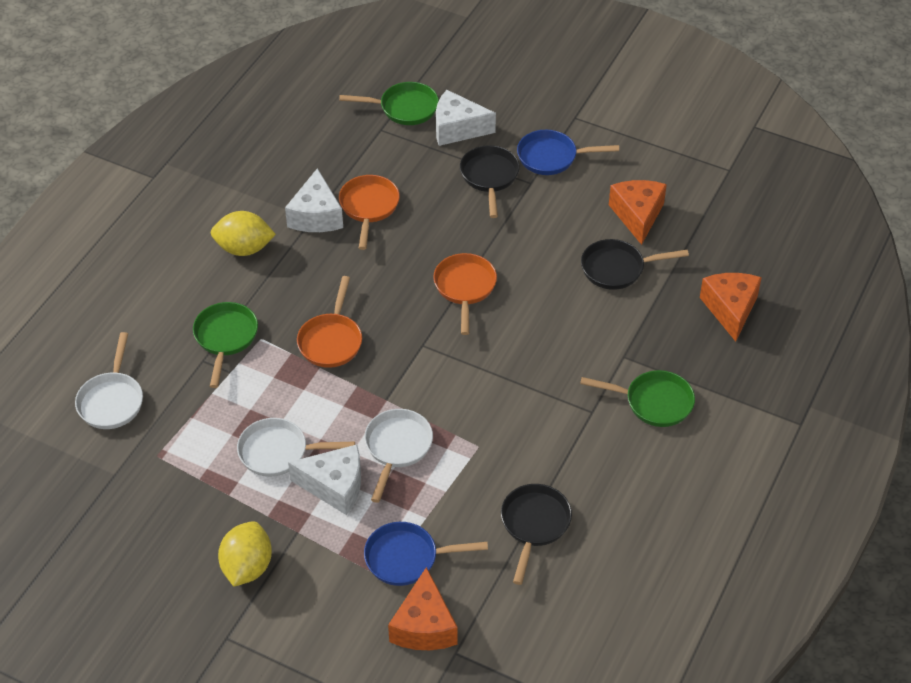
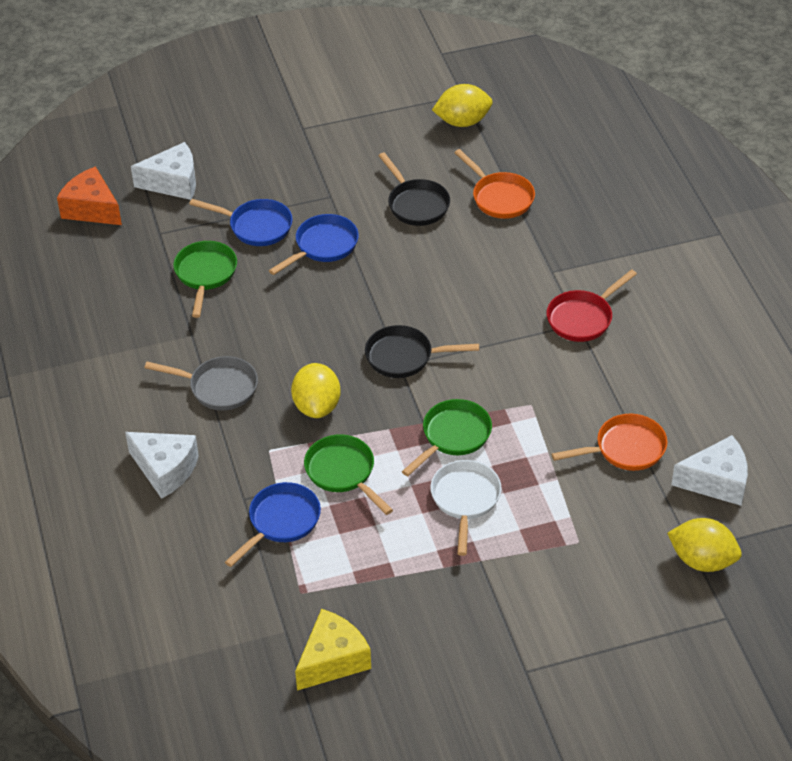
black pan: [460,145,520,218] [501,484,572,585] [581,239,689,290] = 3 -> [365,325,479,378] [378,152,450,226] = 2
blue pan: [364,522,488,586] [517,130,619,175] = 2 -> [189,199,293,246] [225,482,321,567] [269,214,359,275] = 3
grey pan: none = 0 -> [144,356,258,411] = 1
orange cheese: [388,567,458,650] [609,180,667,245] [700,273,762,342] = 3 -> [57,166,122,225] = 1
orange pan: [297,276,362,368] [339,175,400,250] [433,253,497,335] = 3 -> [454,149,535,219] [552,414,668,471] = 2
red pan: none = 0 -> [547,269,637,342] = 1
white pan: [75,332,143,429] [237,418,355,477] [364,409,433,503] = 3 -> [430,460,502,556] = 1
yellow cheese: none = 0 -> [295,609,371,691] = 1
yellow lemon: [210,211,276,256] [218,521,272,587] = 2 -> [291,363,340,418] [432,84,493,127] [667,518,742,572] = 3

